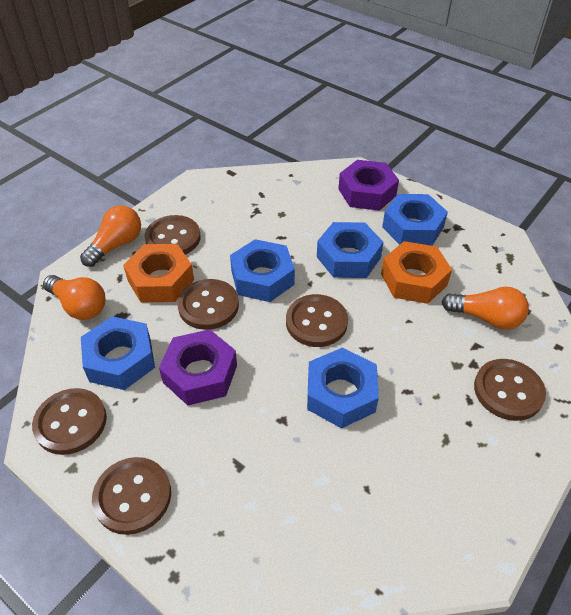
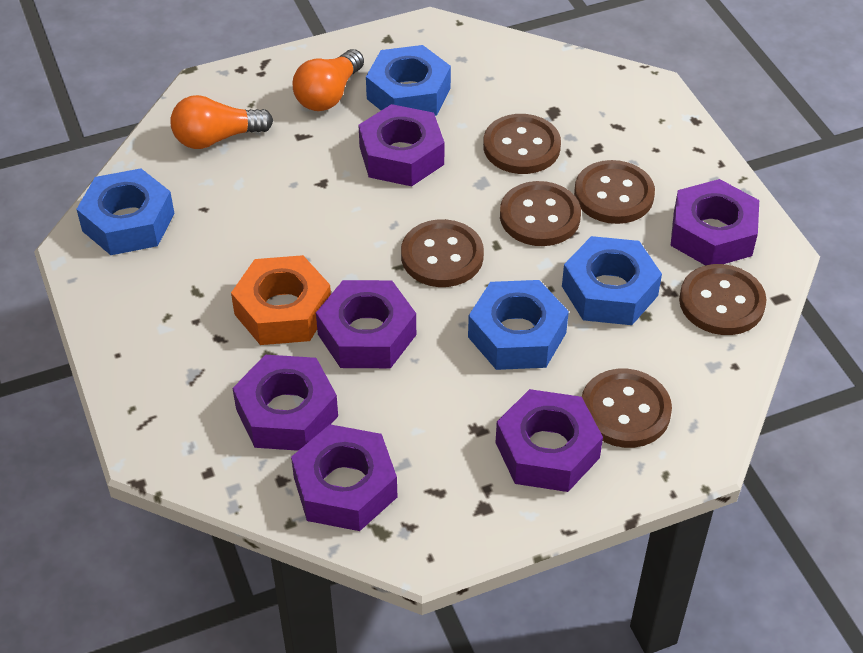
blue nut: [81,316,155,390] [230,239,295,302] [307,347,379,429] [317,222,383,278] [382,194,448,246] = 5 -> [76,168,175,255] [366,45,451,116] [468,280,569,370] [562,236,662,325] = 4
orange light bulb: [43,275,106,320] [80,205,141,267] [442,287,529,330] = 3 -> [170,95,273,149] [293,49,364,111] = 2
orange nut: [123,244,194,302] [381,241,452,304] = 2 -> [231,255,331,345] = 1
purple nut: [159,329,237,406] [338,160,399,211] = 2 -> [233,355,338,451] [291,424,397,531] [316,280,416,368] [358,104,445,186] [495,389,603,492] [670,179,759,265] = 6

